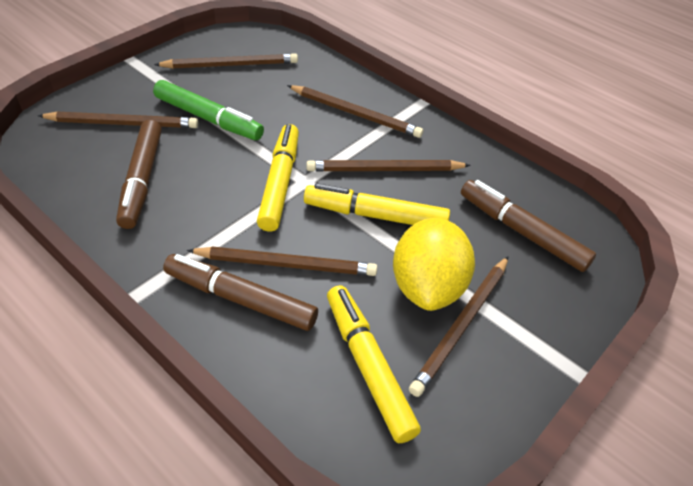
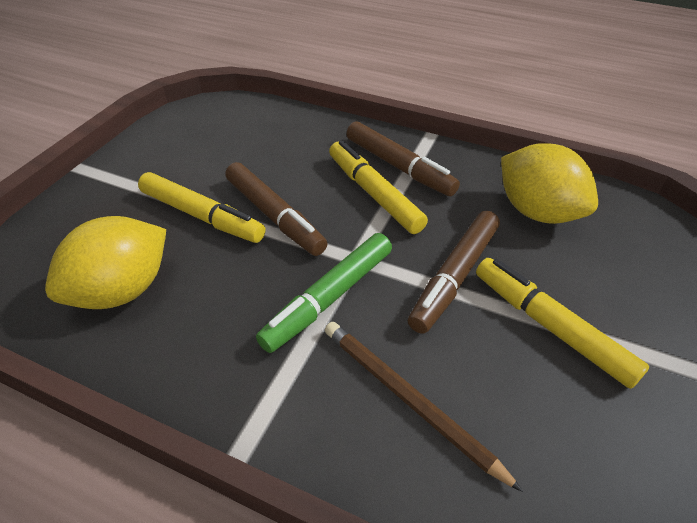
brown pencil: [38,112,198,128] [154,53,298,69] [187,246,377,276] [287,85,423,138] [307,160,471,172] [409,256,509,397] = 6 -> [325,322,523,492] = 1
yellow lemon: [393,218,475,311] = 1 -> [45,216,166,309] [501,143,598,224] = 2

